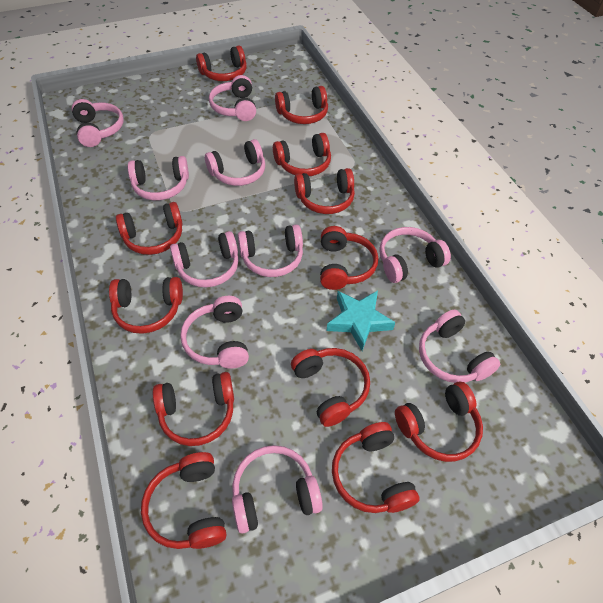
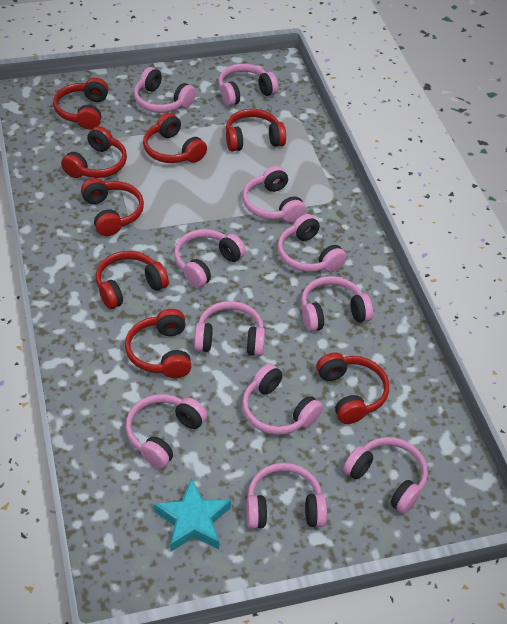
pink headphones: [72,99,124,147] [128,156,189,200] [170,231,239,287] [180,296,249,369] [205,139,265,186] [209,75,256,121] [232,445,323,534] [238,224,303,277] [379,227,451,283] [419,310,500,383] = 10 -> [126,394,207,469] [134,67,196,113] [174,229,246,288] [194,301,265,356] [218,64,278,106] [242,166,306,223] [242,364,323,435] [246,463,327,529] [277,214,347,272] [301,276,373,332] [343,437,428,514] = 11
red headphones: [109,277,183,334] [116,202,183,255] [141,452,227,549] [153,372,234,446] [196,46,247,81] [273,133,331,176] [275,86,328,124] [291,348,370,427] [294,168,355,214] [320,226,378,290] [332,422,419,513] [395,382,483,462] = 12 -> [53,78,108,130] [61,126,127,178] [81,178,144,236] [96,251,169,309] [125,309,192,378] [143,113,207,163] [226,109,286,152] [316,352,389,424] = 8

